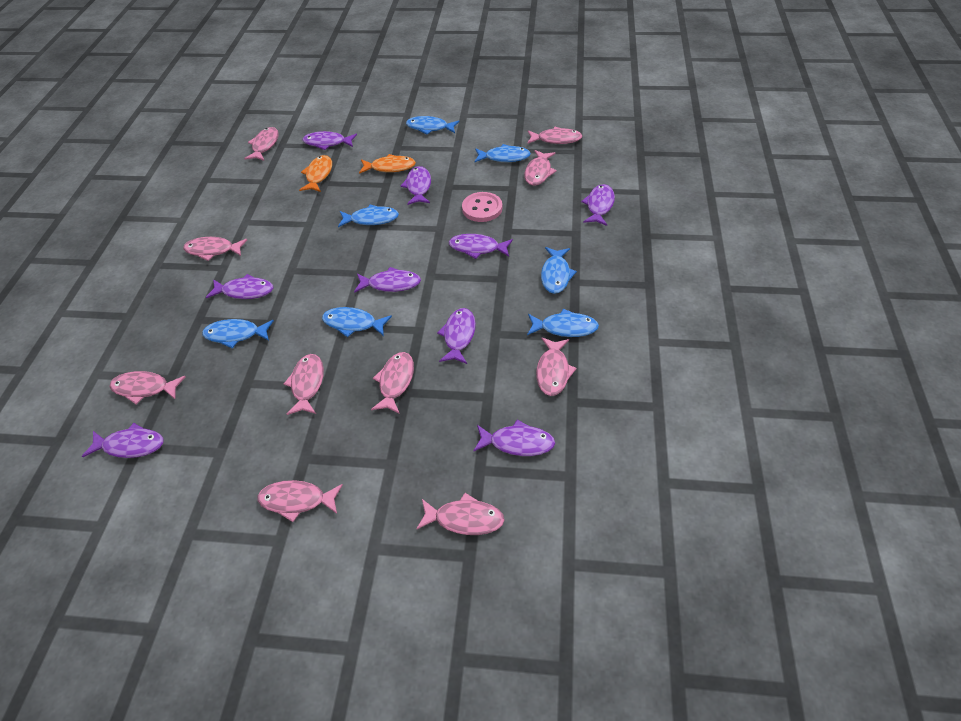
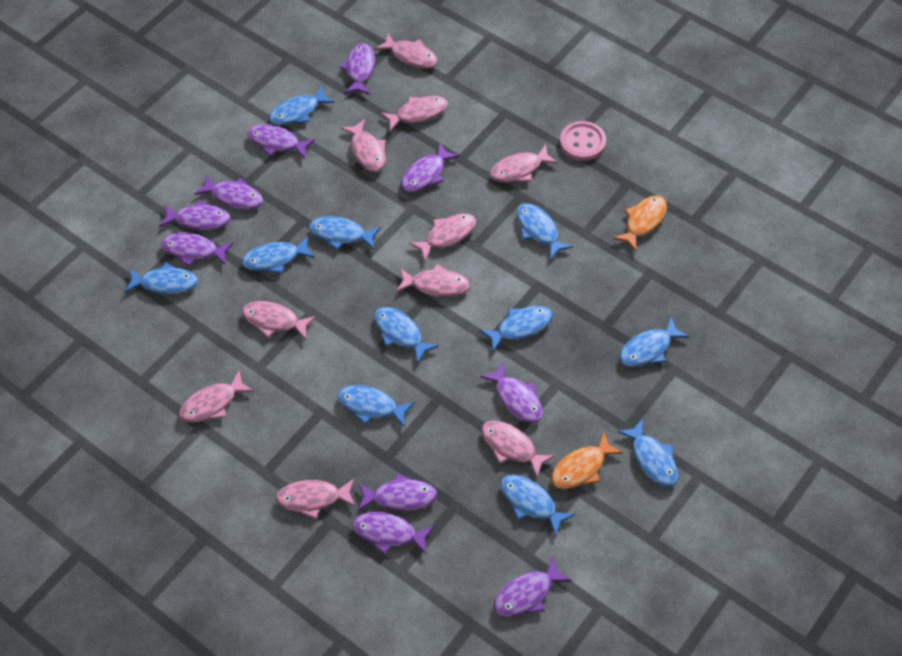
blue fish: [202,319,274,348] [322,307,392,337] [338,205,399,227] [406,116,460,135] [475,144,531,162] [527,309,599,337] [541,247,577,294] = 7 -> [124,262,198,295] [242,236,315,274] [269,86,335,126] [309,216,381,250] [337,385,415,428] [374,307,439,363] [480,306,553,352] [501,475,575,536] [517,203,573,260] [617,419,678,487] [619,317,689,367] = 11
purple fish: [82,423,164,458] [206,274,273,299] [303,131,357,150] [354,267,421,293] [401,166,431,205] [437,308,476,364] [449,234,513,259] [474,420,555,456] [581,184,615,226] = 9 -> [159,200,231,230] [161,233,234,266] [194,175,263,210] [247,124,315,159] [340,43,375,95] [353,512,434,555] [358,473,437,511] [401,143,460,192] [480,362,543,423] [493,557,572,617] = 10

